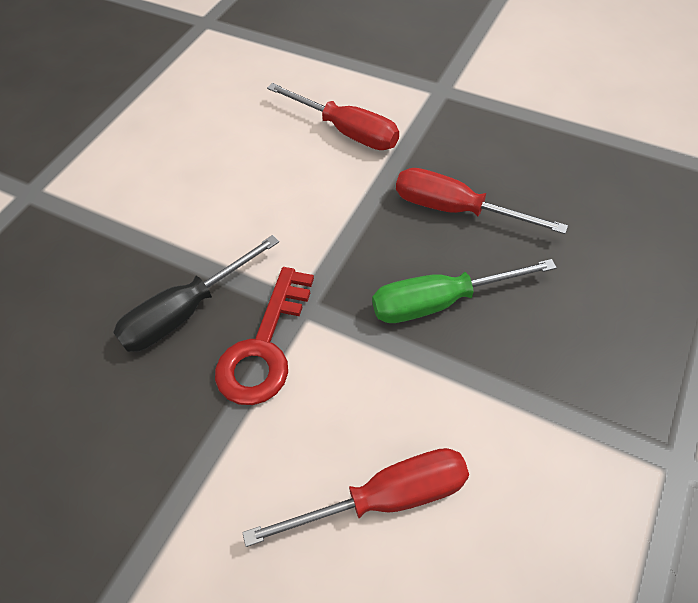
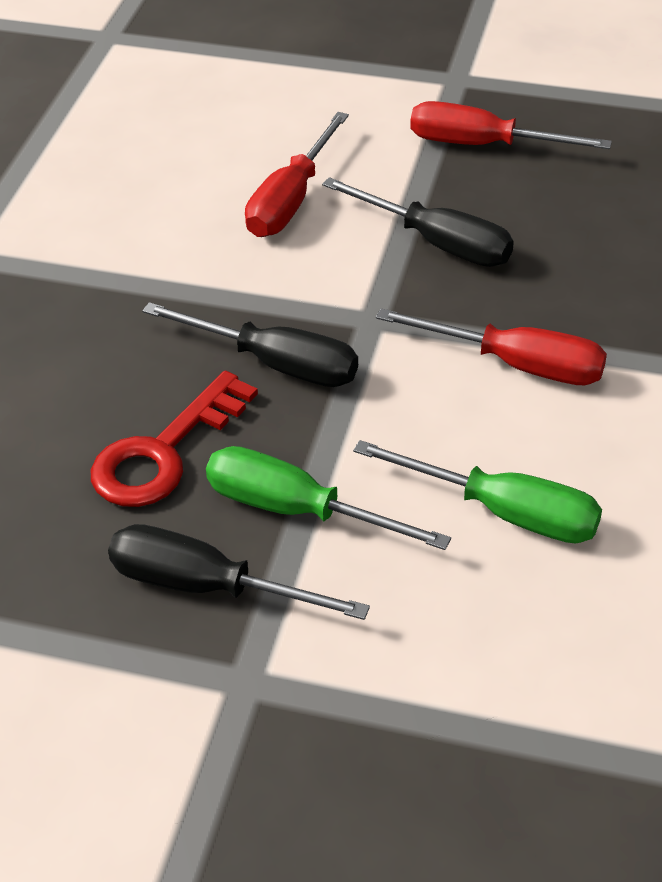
black screwdriver: [113,235,279,352] = 1 -> [108,524,370,620] [142,302,358,387] [322,177,514,267] = 3
green screwdriver: [372,259,557,323] = 1 -> [206,446,451,550] [353,440,602,543] = 2

